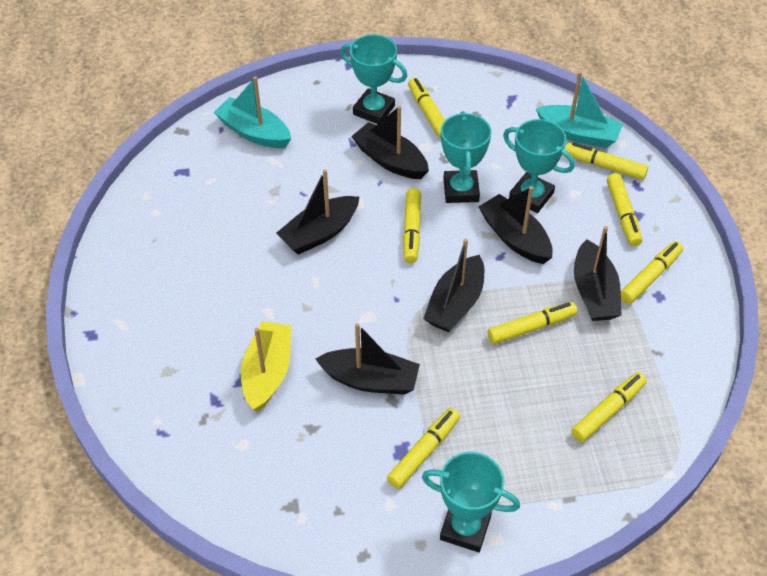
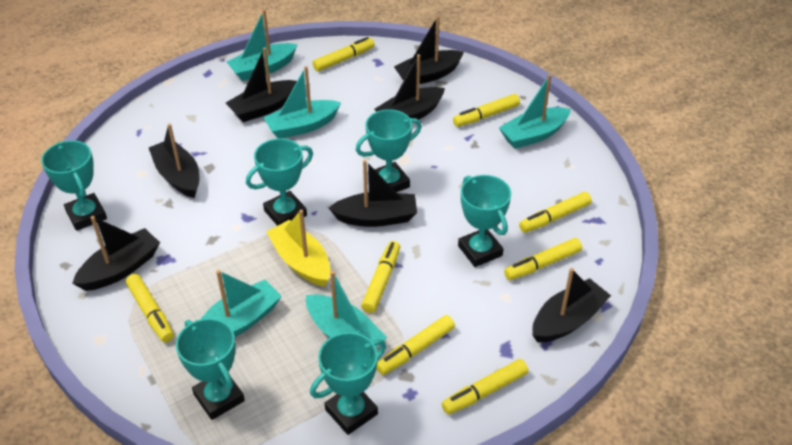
black boat: [276,169,359,255] [315,323,420,395] [351,106,429,179] [423,239,484,332] [478,186,553,264] [574,226,622,321] = 6 -> [72,216,160,291] [149,123,199,198] [226,47,297,122] [329,160,417,227] [374,54,445,120] [394,16,464,84] [533,268,611,342] = 7
turquoise boat: [214,76,291,148] [536,71,623,148] = 2 -> [201,270,282,337] [227,9,298,81] [263,66,341,138] [306,271,387,348] [499,74,571,149] = 5
turquoise trophy: [340,34,407,124] [422,452,520,552] [441,111,491,203] [503,119,575,213] = 4 -> [41,141,107,231] [176,318,245,420] [246,138,313,226] [310,332,386,435] [356,109,422,192] [458,175,511,267] = 6

